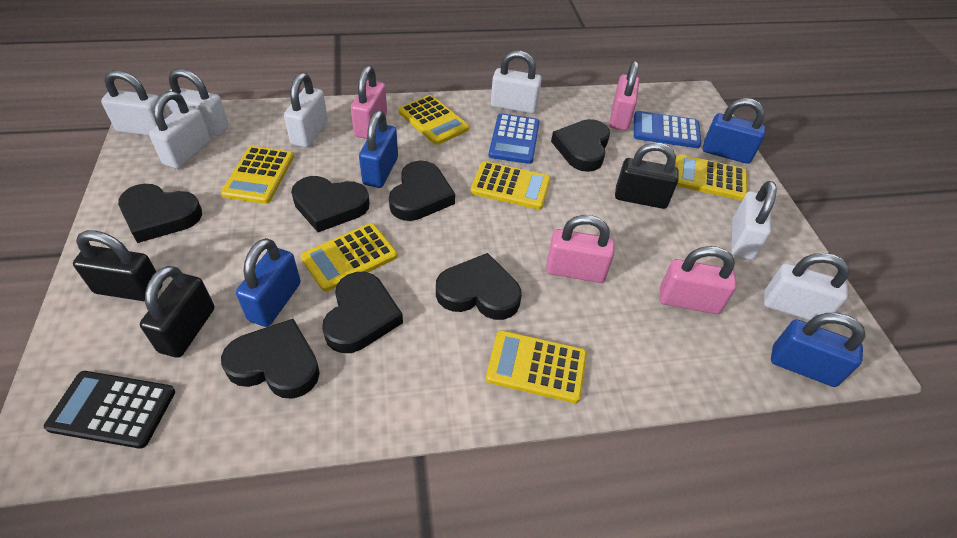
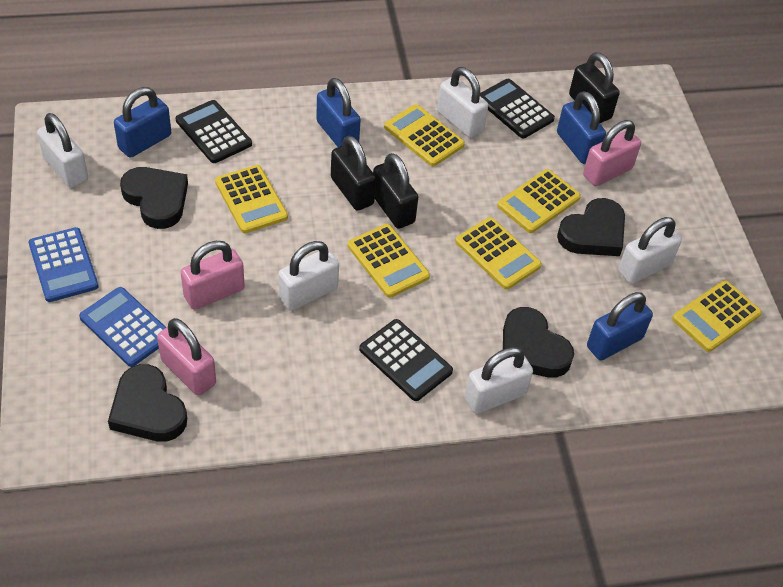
black calculator: [44,371,175,449] = 1 -> [176,100,252,163] [359,319,453,401] [480,79,555,138] = 3
black heart: [118,184,202,243] [221,319,320,399] [291,176,370,232] [322,272,403,353] [389,161,455,221] [436,253,522,320] [551,119,610,172] = 7 -> [108,364,187,442] [120,167,188,229] [503,307,574,378] [557,198,625,256] = 4
pink padlock: [351,66,387,139] [546,215,615,283] [610,60,639,131] [660,246,737,314] = 4 -> [157,318,216,396] [181,241,245,310] [583,120,641,186] = 3
white padlock: [101,70,168,136] [149,91,210,169] [166,69,229,136] [284,73,328,148] [491,51,542,114] [731,181,777,260] [764,253,850,320] = 7 -> [37,113,88,188] [278,241,339,311] [437,67,488,138] [465,347,533,414] [618,217,682,284] = 5

